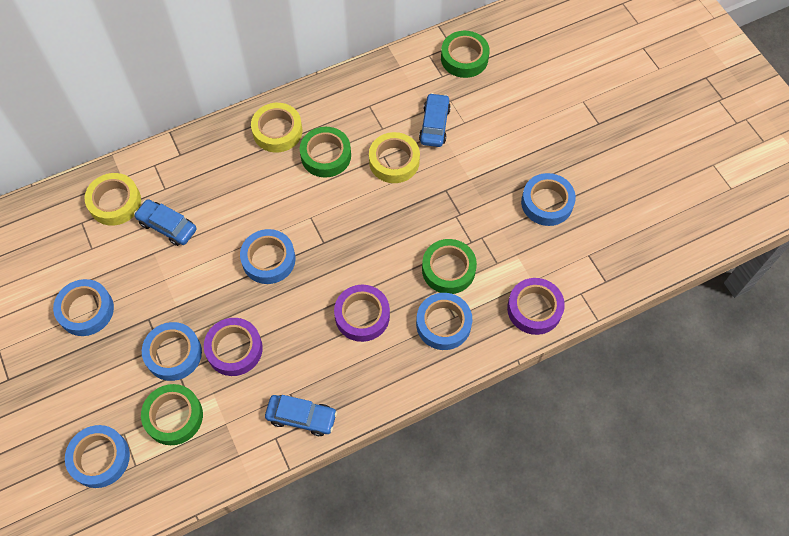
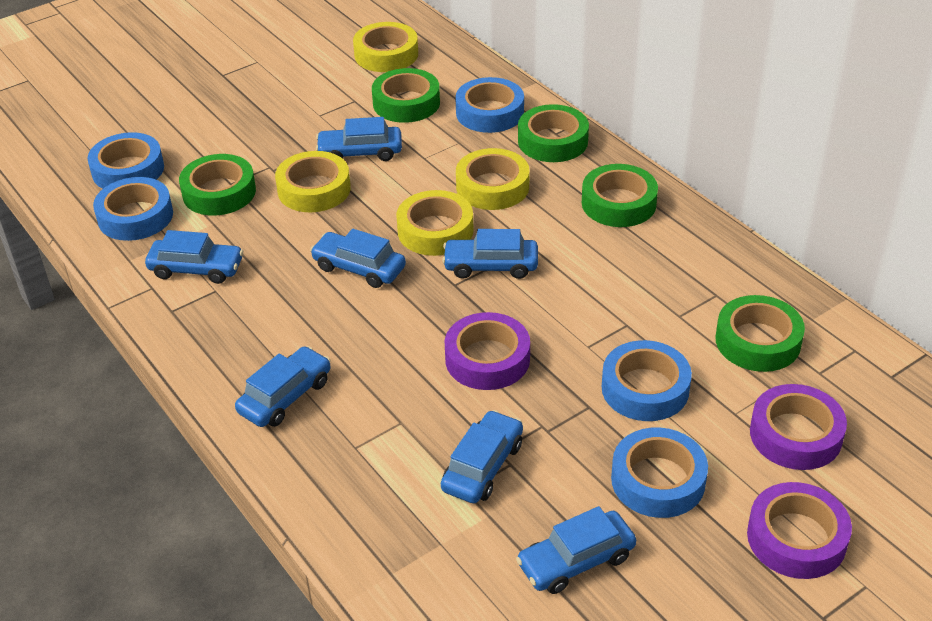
blue car: [134,199,197,246] [265,395,337,436] [419,93,451,147] = 3 -> [145,230,243,284] [235,346,331,427] [310,229,406,288] [316,117,402,161] [441,410,523,503] [442,229,538,279] [516,506,636,594] = 7
blue tape: [53,279,114,336] [65,425,130,488] [142,322,202,381] [240,229,296,284] [416,293,472,350] [521,173,576,226] = 6 -> [88,132,164,189] [93,177,173,241] [455,77,524,133] [602,340,692,421] [611,427,708,518] = 5
green tape: [141,384,203,445] [300,127,351,178] [422,239,477,294] [441,31,490,78] = 4 -> [179,154,256,215] [372,68,440,123] [518,104,589,162] [582,164,658,227] [715,295,805,372] = 5
yellow tape: [85,173,141,226] [251,103,303,152] [369,132,420,183] = 3 -> [275,151,351,212] [353,22,418,72] [396,190,474,256] [456,148,530,210] = 4

